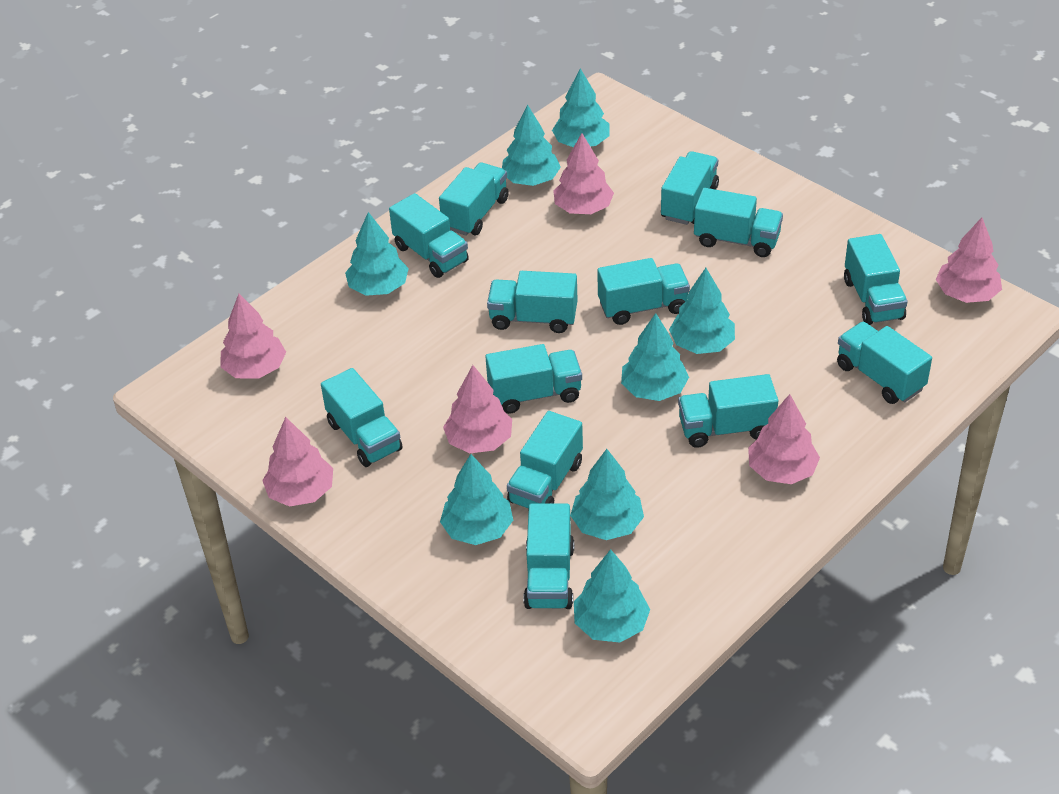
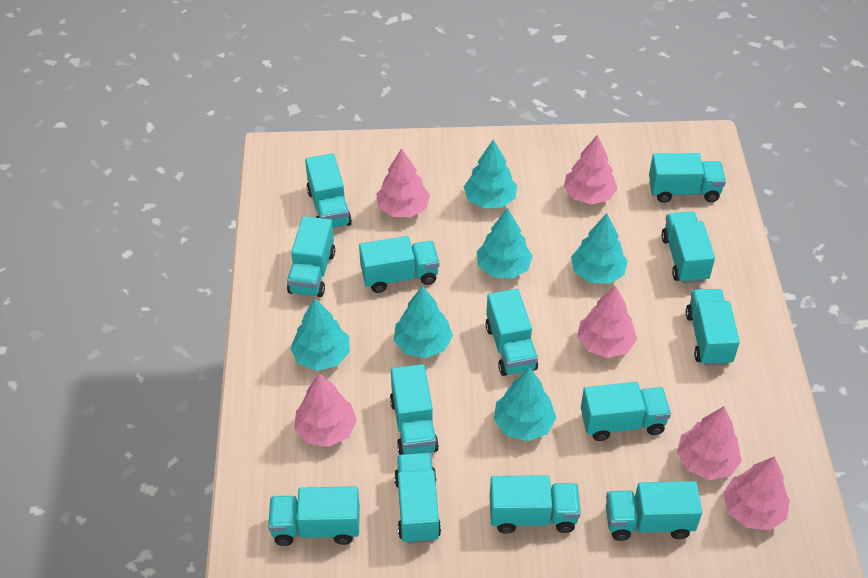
turquoise tree: [345,212,409,296] [440,454,513,545] [502,105,561,186] [552,68,610,147] [570,449,644,540] [574,549,650,643] [621,313,689,401] [669,268,735,354] = 8 -> [290,298,350,371] [394,286,453,358] [464,139,517,208] [477,208,533,279] [494,367,556,441] [571,214,628,284] = 6

